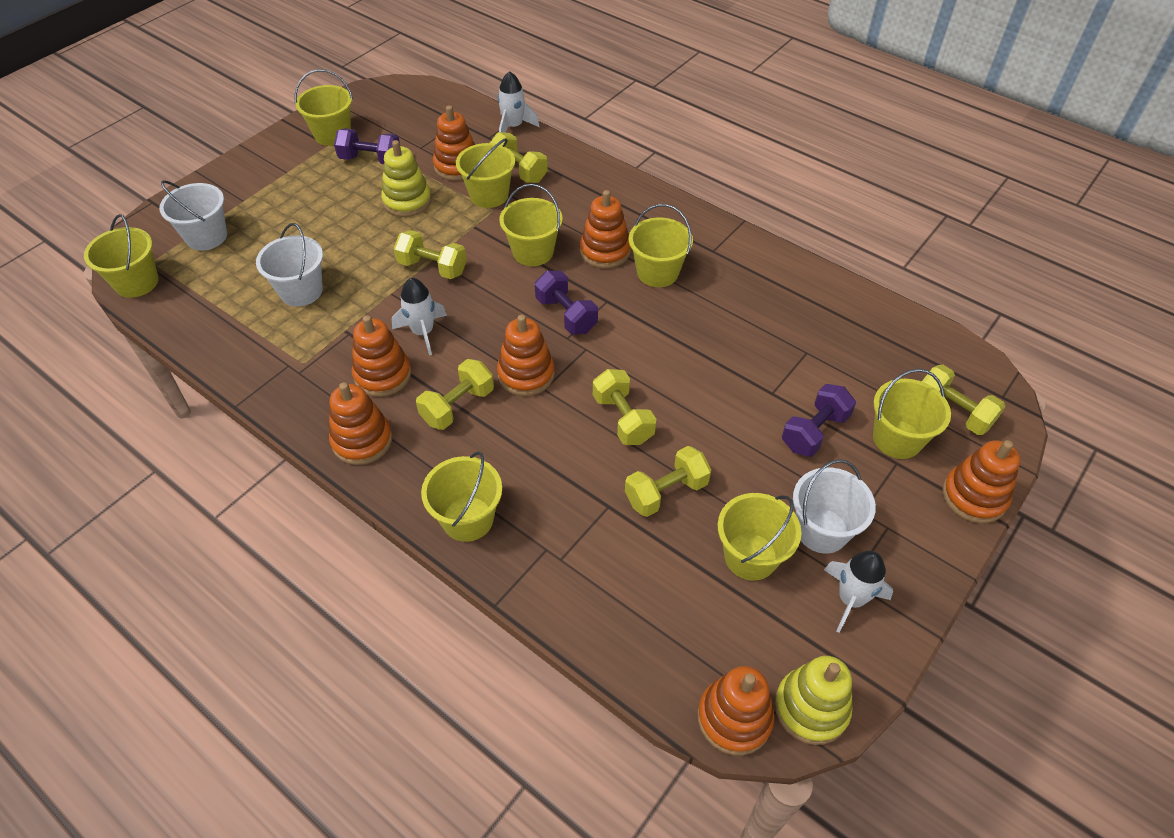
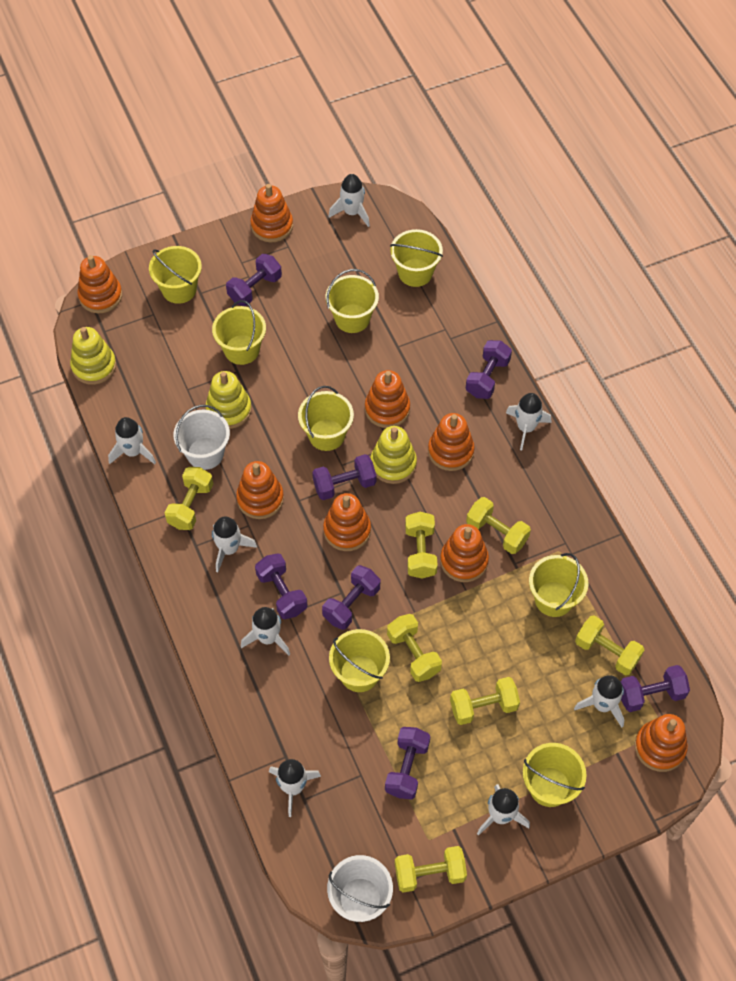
orange stacking toy: [329,382,393,465] [352,315,411,397] [433,105,475,181] [497,315,555,396] [580,190,631,268] [698,666,775,756] [942,440,1020,523] = 7 -> [78,255,122,313] [236,461,284,519] [250,184,293,242] [323,493,371,551] [365,370,410,428] [428,413,475,471] [440,524,489,582] [635,714,688,772] = 8
purple dumbbell: [334,128,400,164] [535,271,598,334] [782,384,856,457] = 3 -> [226,254,282,306] [255,553,308,619] [312,454,376,500] [322,565,380,630] [385,727,430,799] [466,340,512,399] [621,665,690,712] = 7
white bucket: [159,180,227,251] [256,223,323,306] [793,459,876,553] = 3 -> [173,405,230,470] [327,855,393,922] = 2
white rocket: [392,278,447,355] [498,71,539,132] [824,551,893,633] = 3 -> [108,417,156,464] [212,516,257,572] [241,607,290,656] [269,759,321,817] [329,174,370,227] [477,784,530,836] [506,393,551,450] [574,675,624,727] = 8
yellow dumbbell: [394,230,467,279] [416,359,494,430] [490,132,548,183] [593,369,656,445] [625,446,711,517] [922,365,1005,435] = 6 -> [165,467,213,530] [387,614,442,682] [395,846,467,893] [405,512,438,579] [450,677,520,725] [466,497,531,554] [575,616,644,675] = 7
yellow stacking toy: [381,140,431,217] [774,656,852,745] = 2 -> [70,327,116,385] [206,371,252,429] [370,426,417,484] = 3

